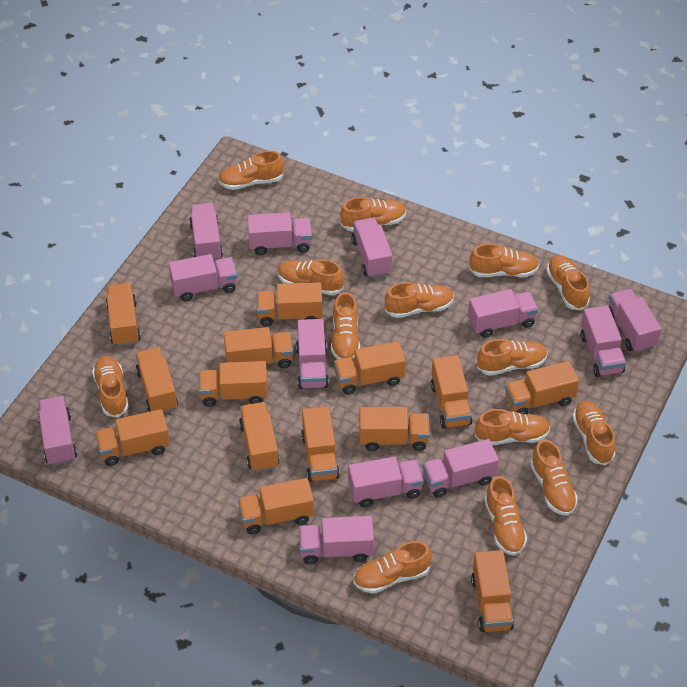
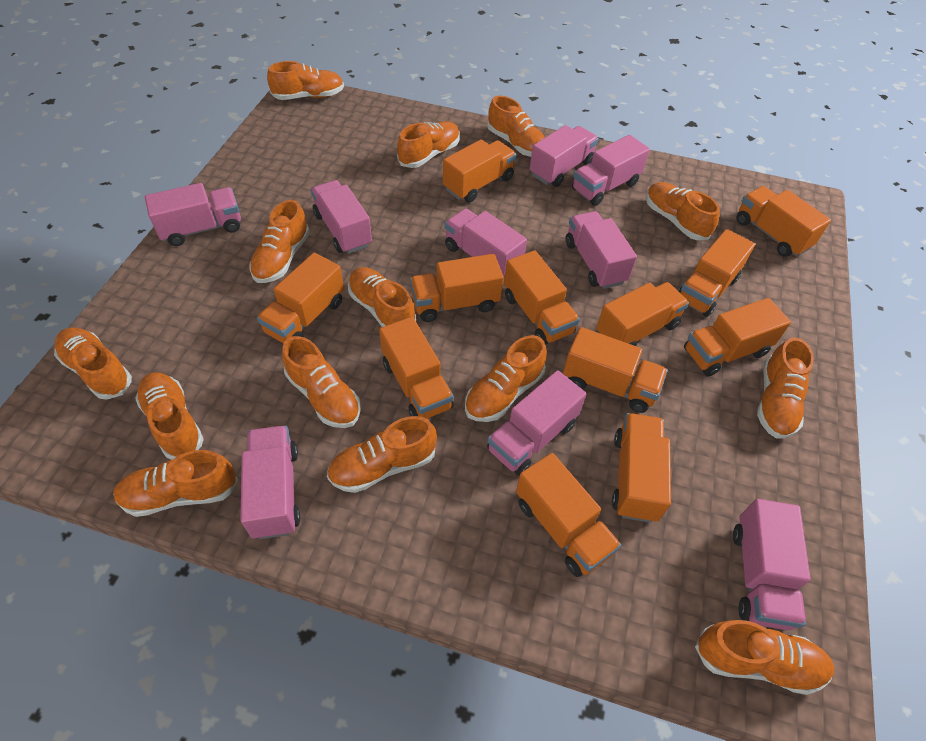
orange truck: [95,409,170,466] [106,283,141,346] [136,347,178,413] [199,361,268,407] [224,327,293,368] [238,478,314,534] [239,402,280,472] [256,282,323,326] [301,406,340,482] [334,341,406,394] [359,407,430,451] [431,355,472,429] [471,550,514,632] [505,361,579,415] = 14 -> [257,253,344,344] [379,317,454,419] [410,254,504,322] [443,139,516,202] [504,250,580,345] [516,453,621,577] [563,327,668,413] [596,282,689,346] [612,413,671,523] [678,229,755,317] [684,298,791,377] [736,186,831,257] = 12
pink truck: [38,396,77,466] [169,254,237,301] [189,203,223,261] [247,212,312,255] [296,319,329,389] [299,516,374,565] [348,457,424,507] [351,218,392,278] [422,439,499,498] [468,289,538,338] [580,305,626,377] [609,289,661,353] = 12 -> [145,183,241,246] [240,425,300,539] [311,180,372,254] [445,208,527,278] [487,370,586,476] [530,125,599,187] [565,211,637,289] [572,135,650,206] [733,499,810,630] = 9

